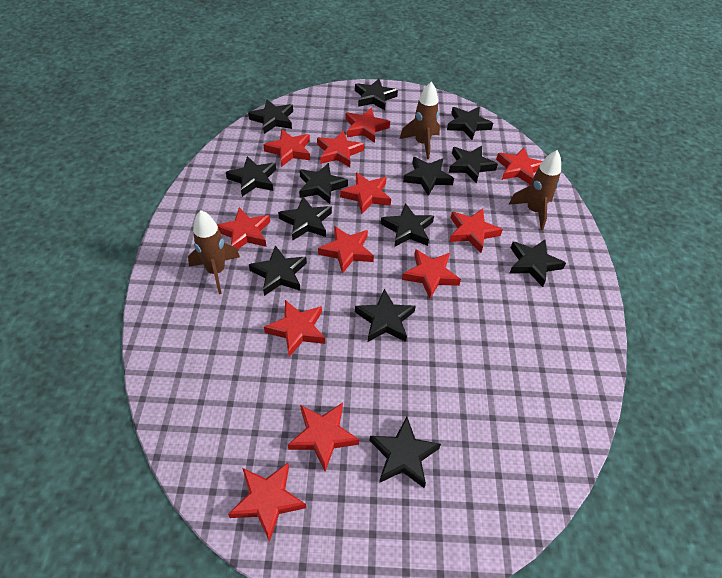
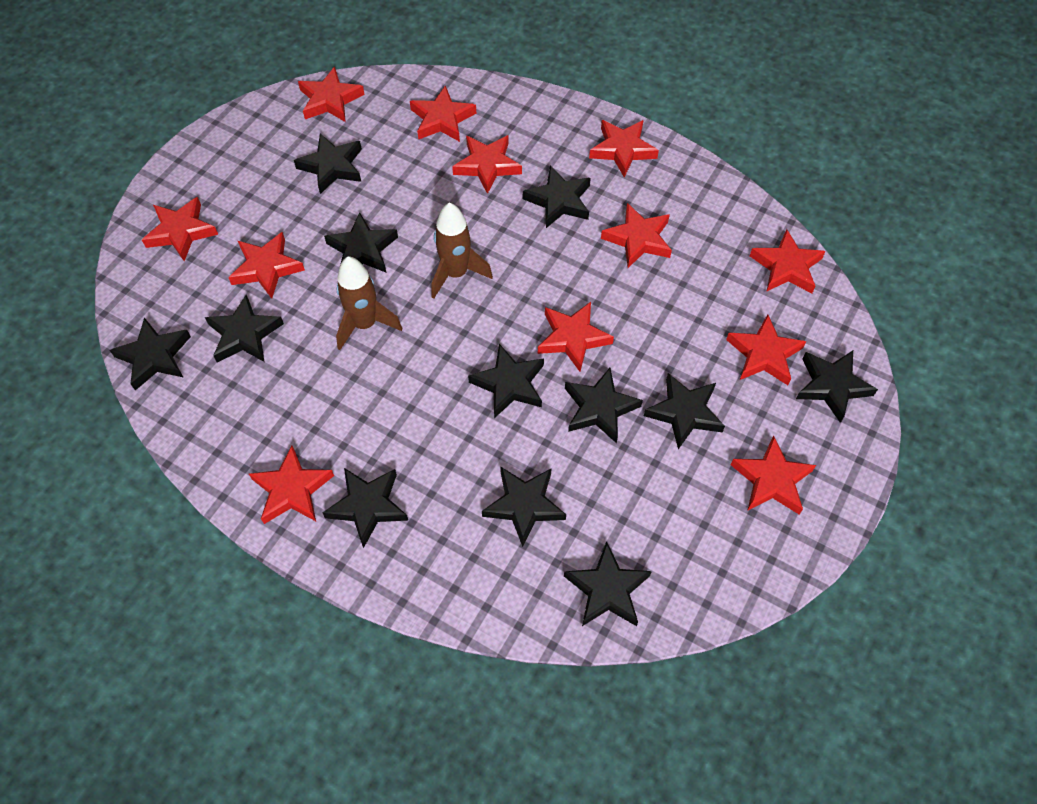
black star: [226,156,276,197] [248,100,293,134] [249,245,307,296] [278,197,332,241] [299,163,348,204] [355,78,398,110] [355,289,416,342] [369,417,441,488] [381,203,434,247] [403,157,454,196] [447,107,493,140] [449,146,498,184] [509,240,566,287] = 13 -> [110,318,191,390] [205,295,284,363] [294,134,362,194] [323,468,408,548] [324,212,398,272] [468,344,544,418] [482,466,566,547] [523,166,591,228] [564,542,652,626] [565,368,643,444] [644,373,725,449] [796,351,878,423] = 12
brown rocket: [188,210,240,294] [400,82,440,159] [509,150,561,230] = 3 -> [336,256,402,350] [431,202,493,299] = 2

